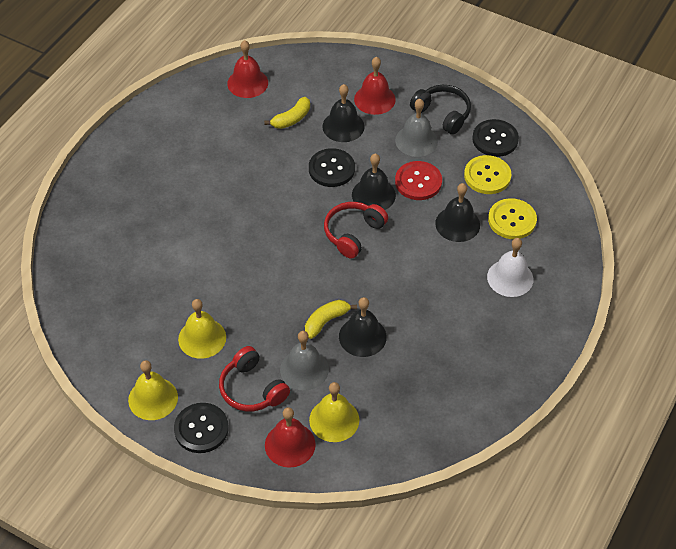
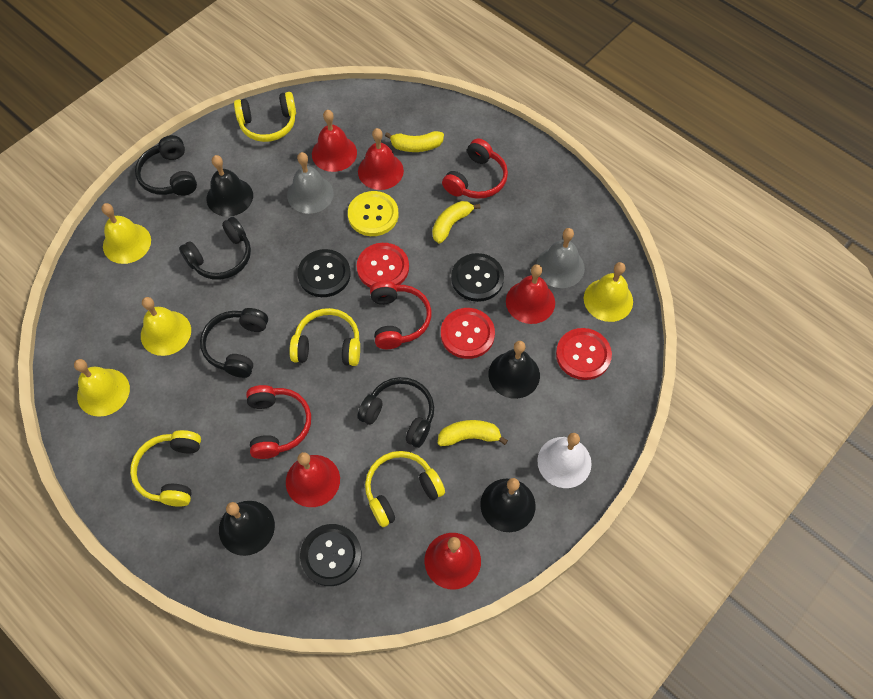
black headphones: [410,85,471,135] = 1 -> [135,135,197,196] [179,217,251,280] [200,308,268,378] [357,377,434,448] = 4
red bell: [227,40,268,98] [265,407,316,468] [354,57,396,115] = 3 -> [286,452,340,507] [312,110,357,172] [358,128,404,190] [424,533,481,590] [506,264,555,324] = 5
red button: [395,161,442,200] = 1 -> [357,243,409,288] [441,308,495,359] [556,328,612,380] = 3
red headphones: [219,346,290,412] [324,202,388,259] = 2 -> [246,385,311,459] [370,281,431,349] [442,138,508,199] = 3
yellow banana: [264,97,310,129] [305,300,357,339] = 2 -> [385,131,444,152] [432,201,480,244] [438,420,508,446] = 3
yellow bell: [128,360,178,420] [178,299,226,359] [309,382,359,442] = 3 -> [74,359,130,417] [101,203,151,264] [141,297,191,356] [584,262,633,322] = 4
yellow button: [464,155,511,194] [488,198,537,239] = 2 -> [348,191,399,236] = 1
yellow headphones: none = 0 -> [130,430,201,507] [234,92,296,142] [289,308,360,366] [365,451,445,527] = 4

